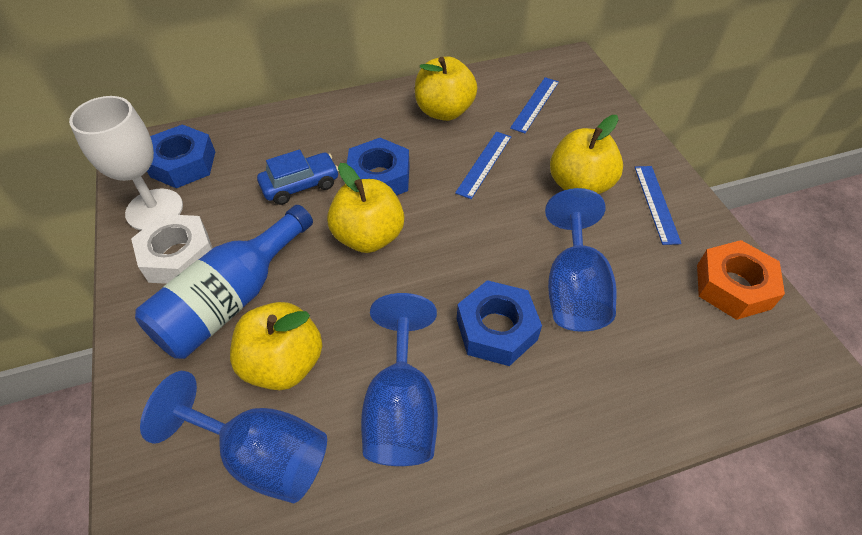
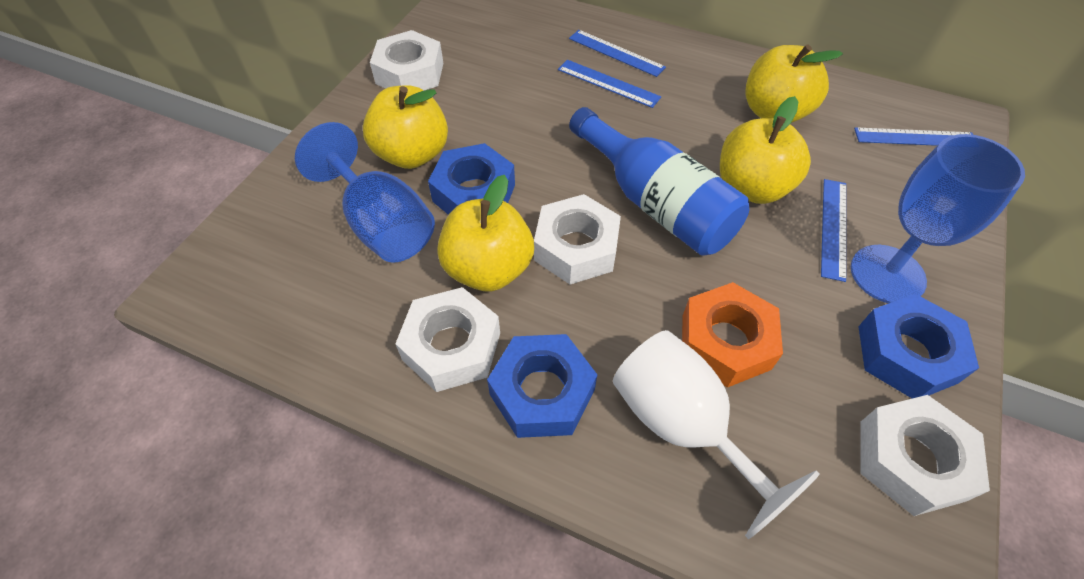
blue car: [257,150,339,205] = 1 -> none = 0
blue goblet: [140,371,327,503] [361,293,438,466] [545,188,616,332] = 3 -> [295,122,435,263] [851,134,1025,303] = 2
blue ruler: [455,132,511,199] [510,77,559,133] [635,166,682,245] = 3 -> [558,60,661,108] [569,30,666,77] [821,179,846,282] [854,127,973,146] = 4
white nut: [131,214,213,284] = 1 -> [370,30,443,90] [395,287,500,392] [534,194,621,285] [860,395,990,516] = 4

